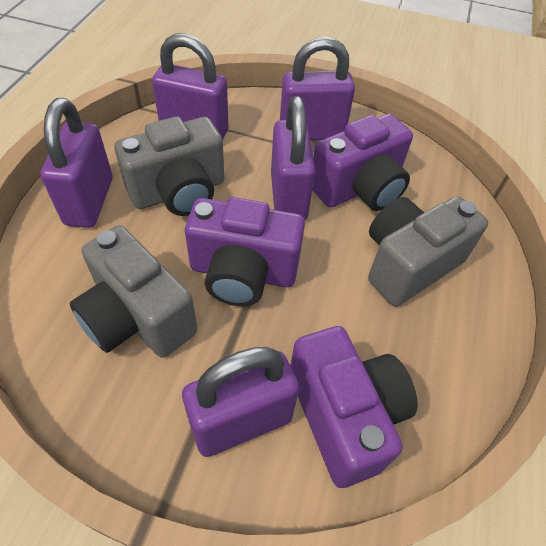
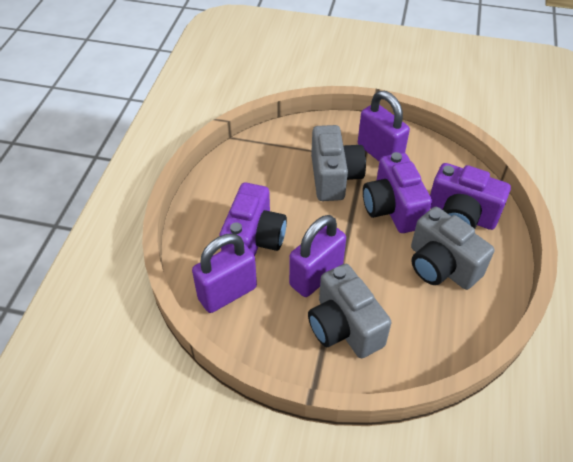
purple padlock: [40,98,112,228] [152,34,228,140] [182,347,299,457] [271,96,315,221] [280,37,355,140] = 5 -> [192,234,257,313] [289,215,346,297] [358,91,410,161] = 3

